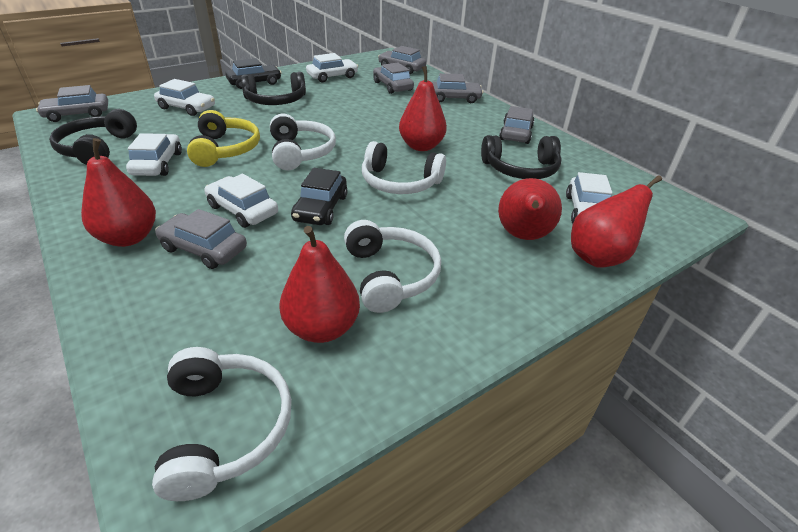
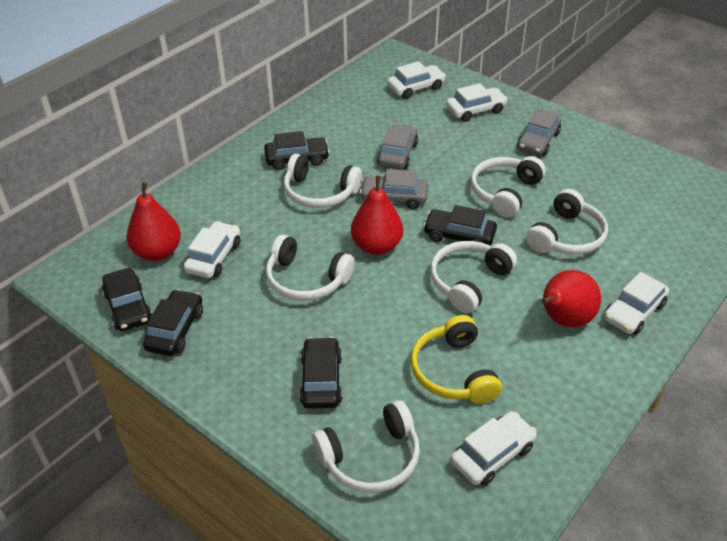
black car: [225,58,282,89] [291,168,348,225] = 2 -> [102,267,153,331] [143,289,203,356] [264,131,330,170] [299,337,343,409] [423,205,497,246] = 5
black headphones: [49,109,137,165] [241,72,306,105] [481,135,562,179] = 3 -> none = 0
grey car: [36,85,108,122] [155,209,247,269] [373,62,414,94] [378,46,426,74] [432,73,483,103] [499,106,534,144] = 6 -> [360,169,428,209] [377,124,418,169] [517,108,561,156] = 3
red pear: [81,138,156,247] [279,226,360,343] [399,66,447,151] [498,178,562,240] [571,175,662,267] = 5 -> [127,182,181,261] [351,175,403,255] [541,270,601,327] = 3
white headphones: [152,347,292,501] [270,113,336,170] [344,220,441,313] [362,141,446,194] = 4 -> [266,235,355,301] [284,154,362,208] [312,400,420,493] [430,241,517,313] [471,156,546,218] [526,189,608,255] = 6

